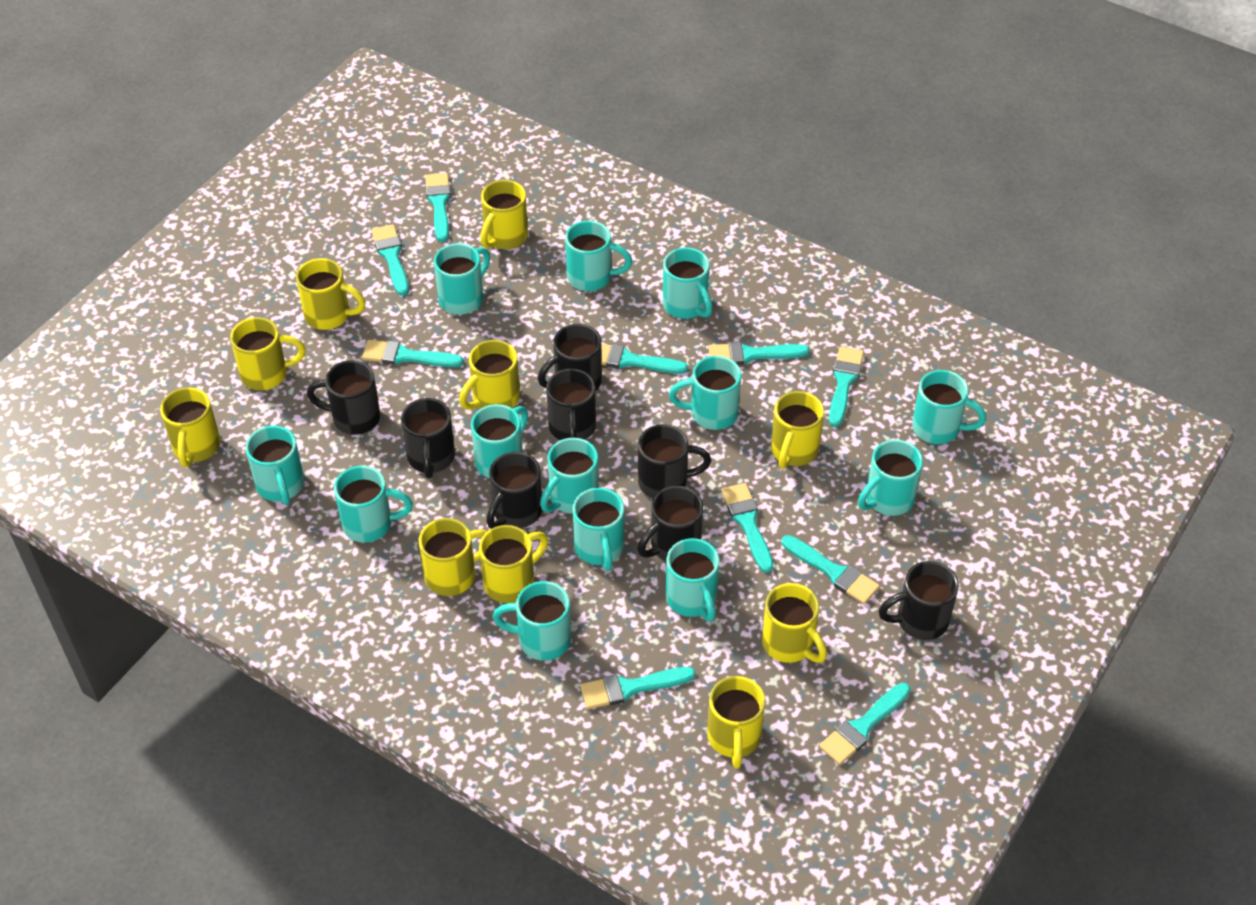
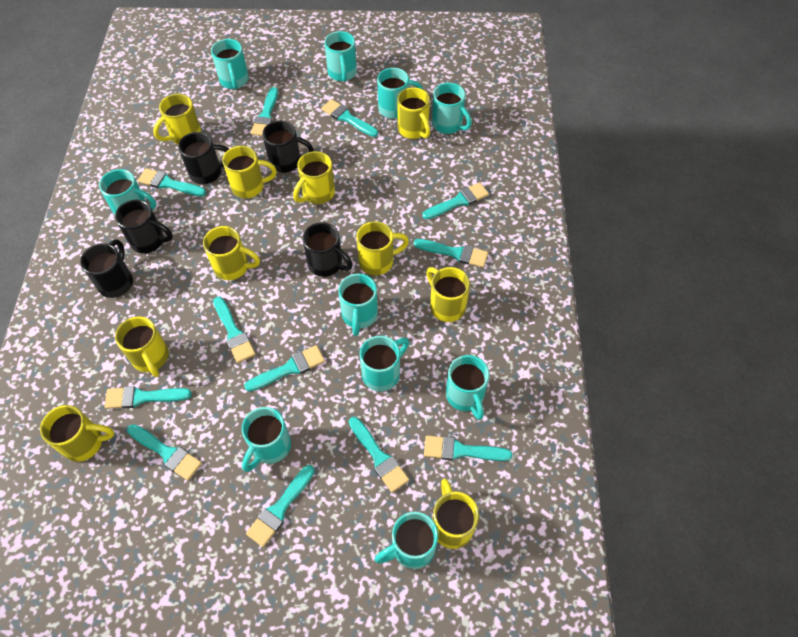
black mug: [307,360,380,435] [401,398,455,478] [486,452,542,529] [538,324,602,391] [546,368,596,440] [638,424,711,498] [638,486,703,561] [879,561,959,640] = 8 -> [80,240,133,298] [115,200,173,253] [178,132,229,184] [262,121,314,173] [302,223,353,277] = 5
turquoise brush: [362,340,463,367] [371,224,409,296] [425,173,451,242] [580,667,696,709] [601,344,688,374] [708,342,809,365] [722,483,773,573] [781,535,880,604] [819,682,911,765] [829,346,864,427] = 10 -> [105,386,192,409] [127,424,202,481] [138,168,206,196] [213,297,256,363] [244,345,325,391] [246,465,315,547] [251,87,278,136] [321,99,378,137] [349,417,409,492] [413,239,488,267] [422,182,489,219] [424,435,512,461] = 12
turquoise mug: [245,426,304,505] [334,466,413,543] [434,243,490,315] [471,404,528,478] [493,581,571,661] [540,438,599,514] [565,221,632,291] [572,488,624,571] [663,247,713,319] [666,538,720,622] [669,356,741,430] [858,440,923,516] [912,370,987,444] = 13 -> [99,169,156,215] [211,39,249,90] [242,407,291,472] [324,31,357,82] [338,274,378,336] [360,336,409,391] [375,512,438,569] [377,68,423,118] [432,83,472,134] [446,355,489,420] = 10

